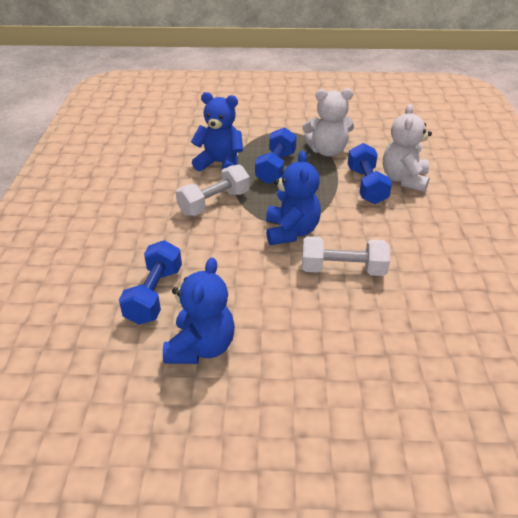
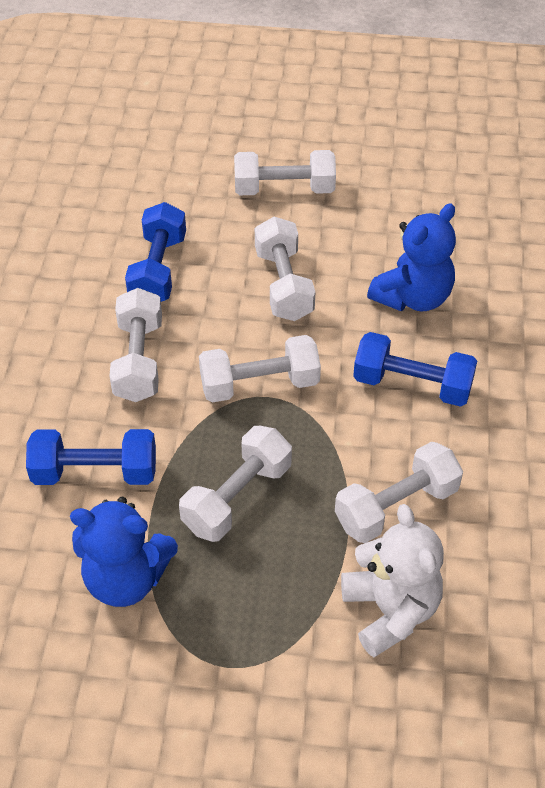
blue teddy bear: [163,258,235,364] [191,92,243,171] [266,151,321,245] = 3 -> [70,497,178,607] [367,203,456,311] = 2
white dumbbell: [176,164,250,216] [302,236,390,276] = 2 -> [109,288,162,402] [179,426,292,542] [199,335,321,403] [234,150,336,195] [255,217,315,321] [335,442,463,543] = 6
white teddy bear: [303,88,354,157] [383,104,432,192] = 2 -> [341,504,444,657] = 1

